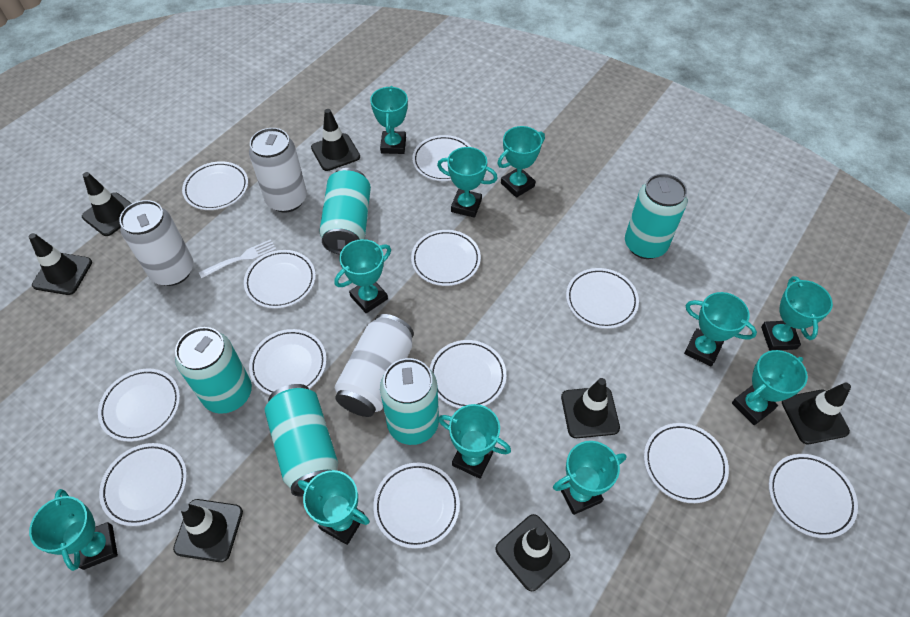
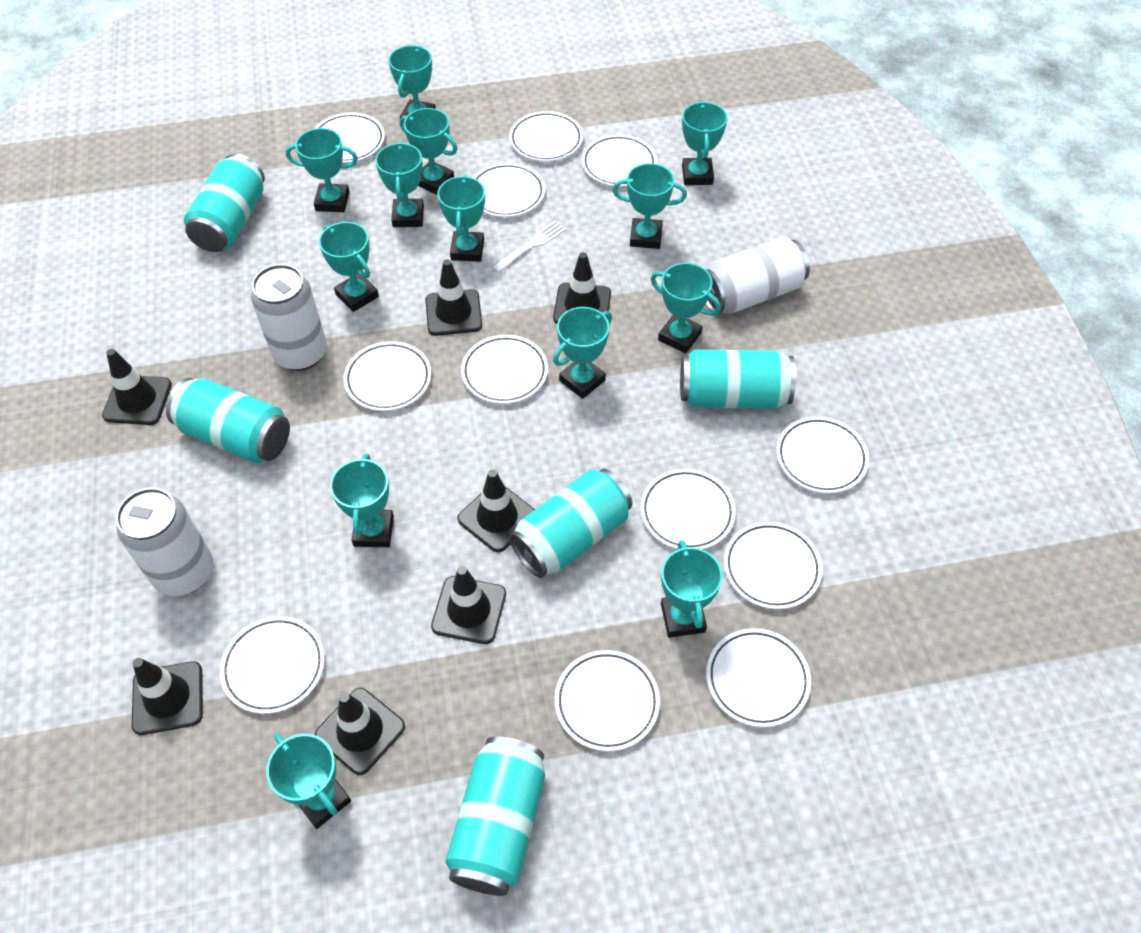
turquoise trophy: [29,489,118,571] [298,470,370,545] [334,239,391,313] [370,86,408,154] [437,147,498,218] [438,404,511,479] [498,126,545,198] [553,441,626,515] [684,292,757,367] [732,350,808,425] [761,276,833,351] = 11 -> [266,733,351,829] [286,128,358,212] [319,222,379,312] [330,454,394,547] [375,142,424,227] [388,45,436,118] [400,108,457,195] [437,175,485,262] [553,307,612,399] [612,163,687,249] [651,263,721,353] [661,540,723,638] [682,101,727,185] = 13

